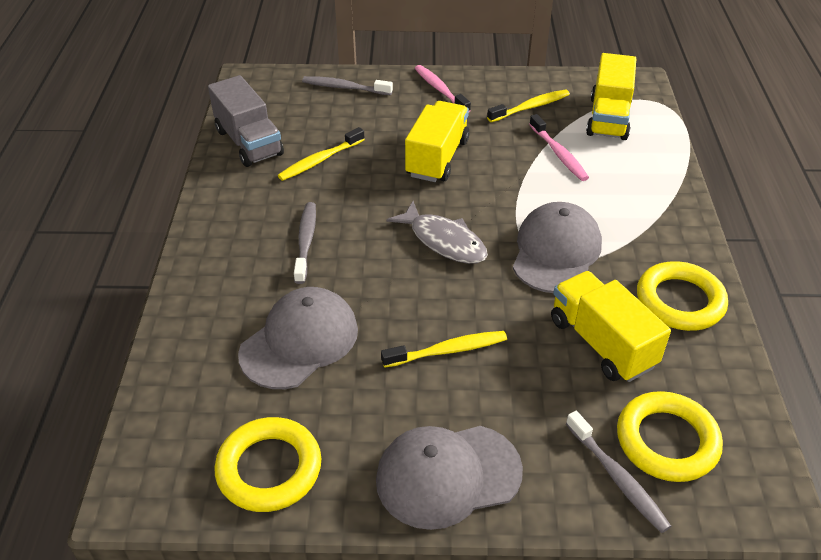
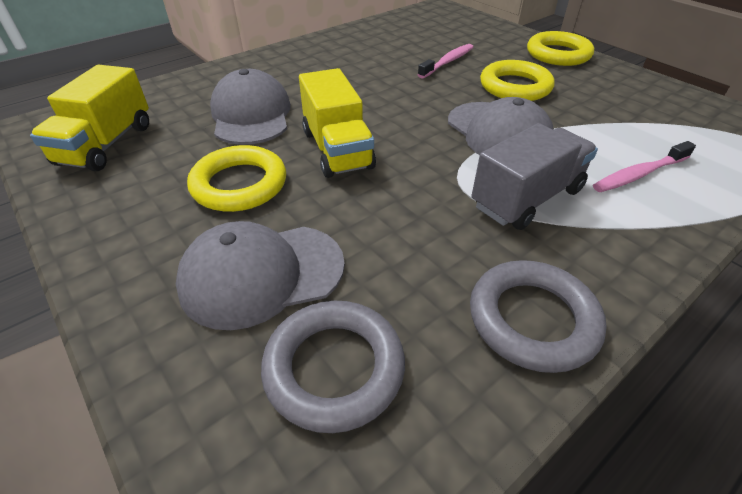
grey fish: [386,201,488,264] = 1 -> none = 0
grey ring: none = 0 -> [261,301,405,433] [470,260,607,373] = 2
grey toothbrush: [294,202,316,284] [302,76,393,95] [566,411,671,533] = 3 -> none = 0
yellow toothbrush: [278,127,365,181] [381,331,507,368] [487,89,570,122] = 3 -> none = 0
yellow truck: [405,101,470,182] [551,271,671,382] [586,53,636,140] = 3 -> [30,65,149,171] [299,68,376,178] = 2

